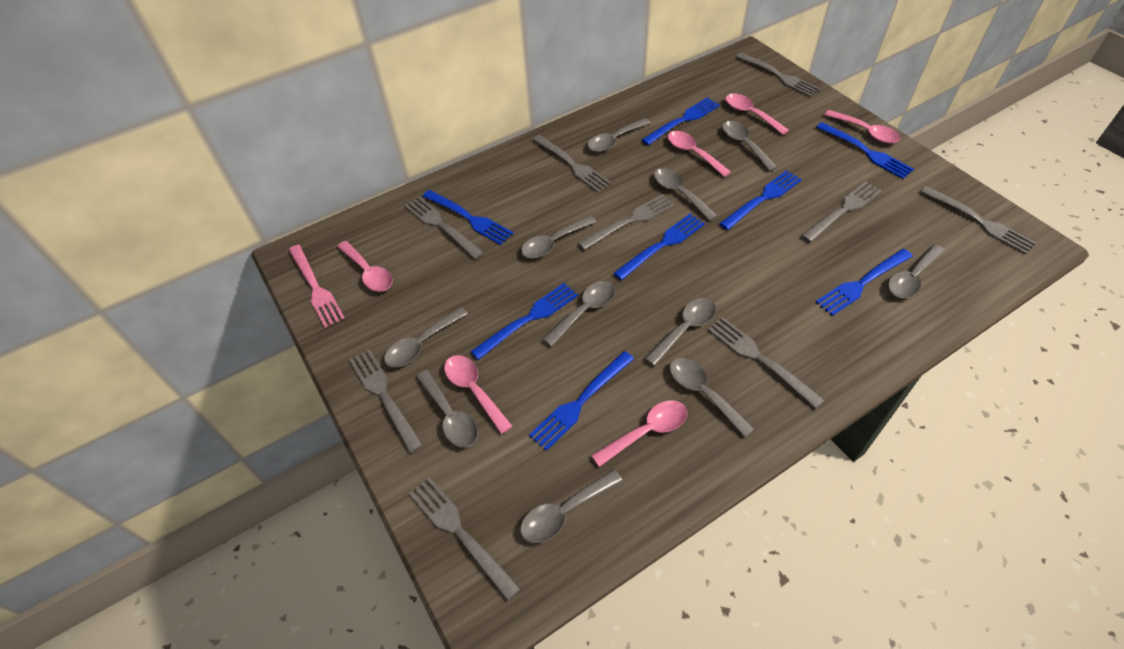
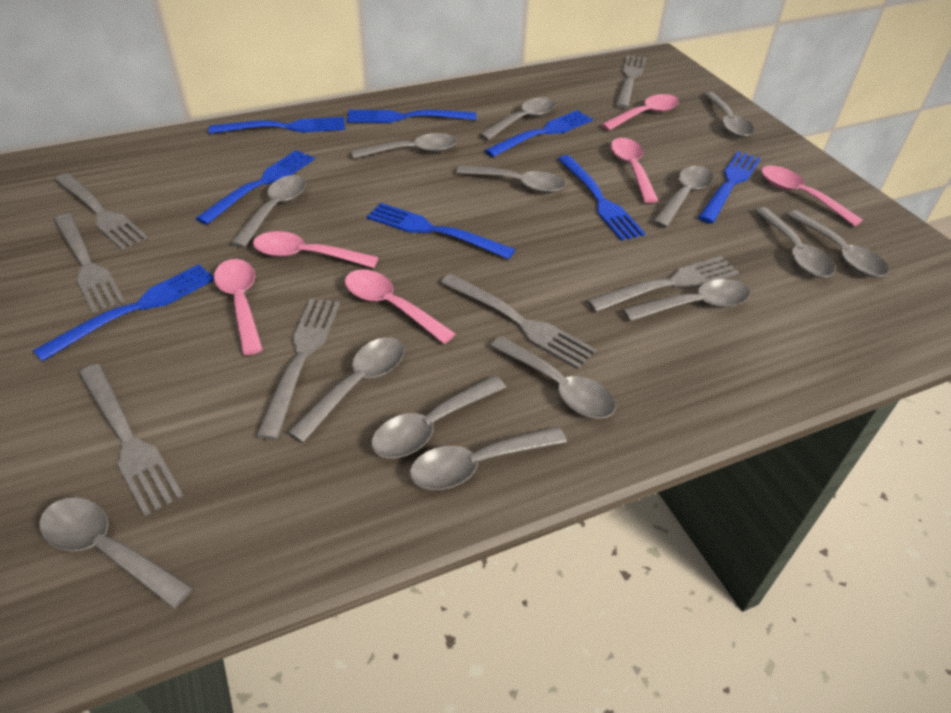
grey fork: [349,349,423,453] [404,196,484,259] [409,477,521,601] [533,135,611,192] [578,194,675,250] [708,317,825,409] [736,53,820,97] [801,181,882,242] [921,186,1036,254] = 9 -> [54,173,148,250] [54,213,125,313] [79,364,183,516] [256,299,340,440] [440,274,596,369] [586,256,739,312] [615,55,646,109] = 7
grey spoon: [384,307,468,368] [416,370,478,448] [520,469,623,543] [521,215,596,258] [542,281,615,347] [587,118,651,152] [644,298,716,366] [654,168,718,221] [670,358,754,437] [722,121,778,171] [888,244,945,298] = 11 -> [39,497,193,609] [231,175,306,248] [288,337,404,443] [352,133,457,159] [371,376,506,458] [409,426,567,490] [456,165,565,193] [479,97,555,140] [490,336,616,419] [623,279,750,321] [653,166,713,228] [703,92,754,137] [755,207,835,278] [787,210,889,277] = 14
pink fork: [289,245,345,328] = 1 -> none = 0

